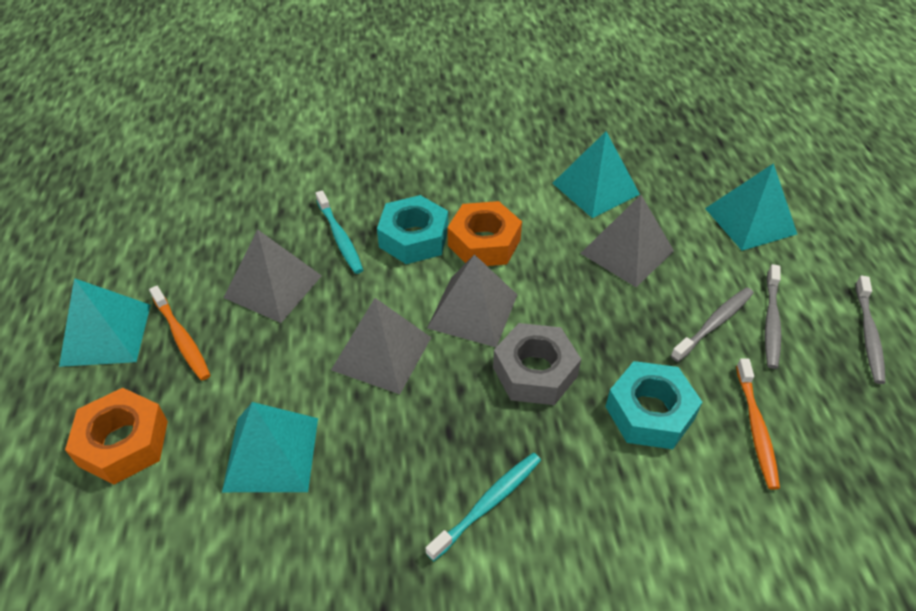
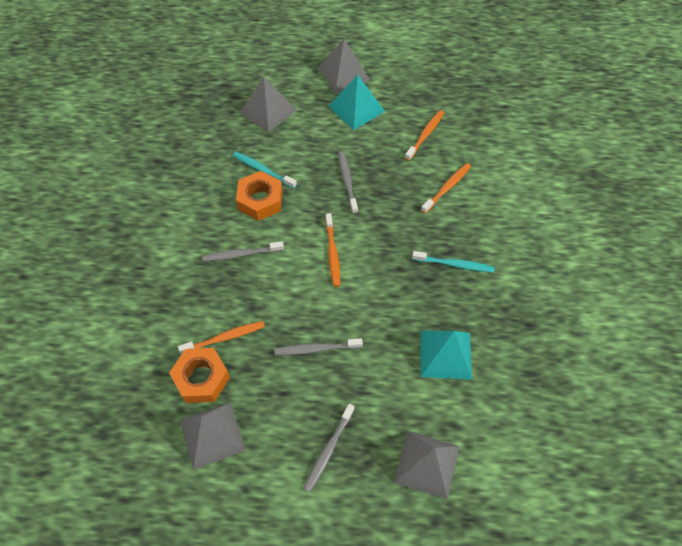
grey nut: [493,323,581,405] = 1 -> none = 0
grey toothbrush: [671,287,754,362] [765,264,781,369] [855,276,885,384] = 3 -> [202,241,284,261] [275,338,363,355] [303,404,355,492] [338,151,358,214] = 4
orange toothbrush: [149,286,210,381] [736,358,780,490] = 2 -> [178,321,265,355] [326,213,340,287] [405,110,444,161] [421,163,471,214] = 4
turquoise nut: [377,195,448,264] [605,361,702,449] = 2 -> none = 0
turquoise pyramid: [59,278,151,367] [222,402,318,492] [552,131,640,218] [705,163,797,251] = 4 -> [329,75,385,131] [421,331,472,380] = 2

